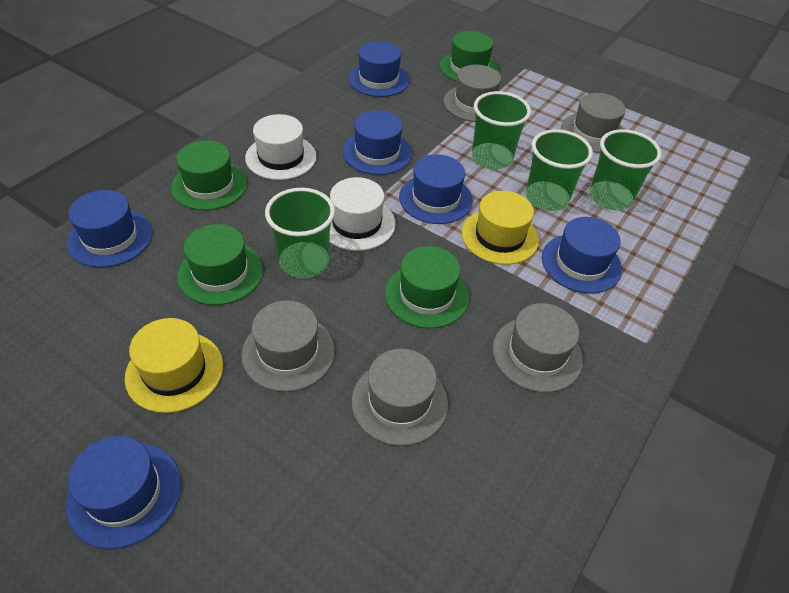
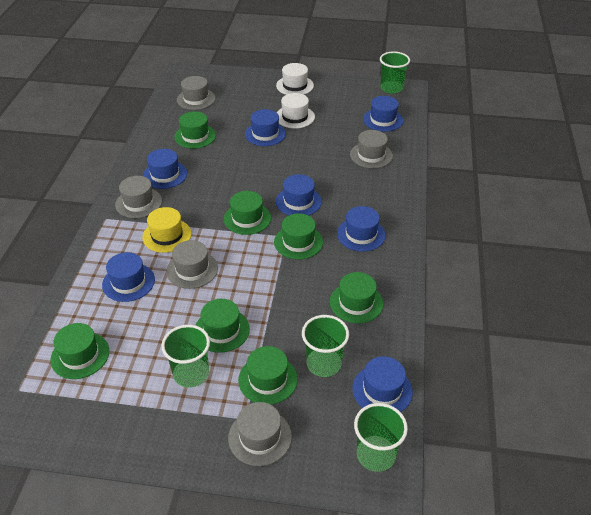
blue hat: [66,436,181,549] [67,190,152,267] [343,110,412,175] [348,41,409,97] [399,154,473,224] [542,217,622,294] = 6 -> [102,252,155,302] [143,149,187,189] [245,109,286,146] [276,174,322,216] [337,206,386,252] [352,356,413,412] [363,96,403,132] = 7
green hat: [171,141,247,210] [177,224,263,305] [385,246,469,328] [440,31,498,82] = 4 -> [50,323,109,379] [174,111,216,149] [196,299,250,353] [224,191,271,235] [238,346,298,405] [274,213,323,259] [330,272,383,324] = 7
yellow hat: [125,318,223,413] [462,191,539,265] = 2 -> [142,207,192,253] = 1

